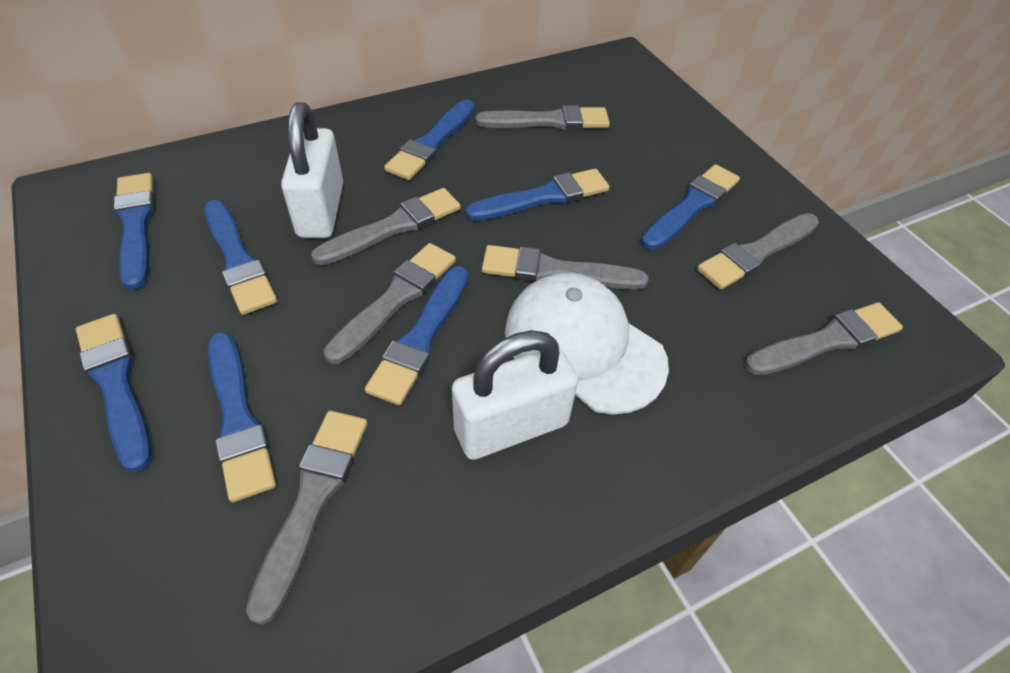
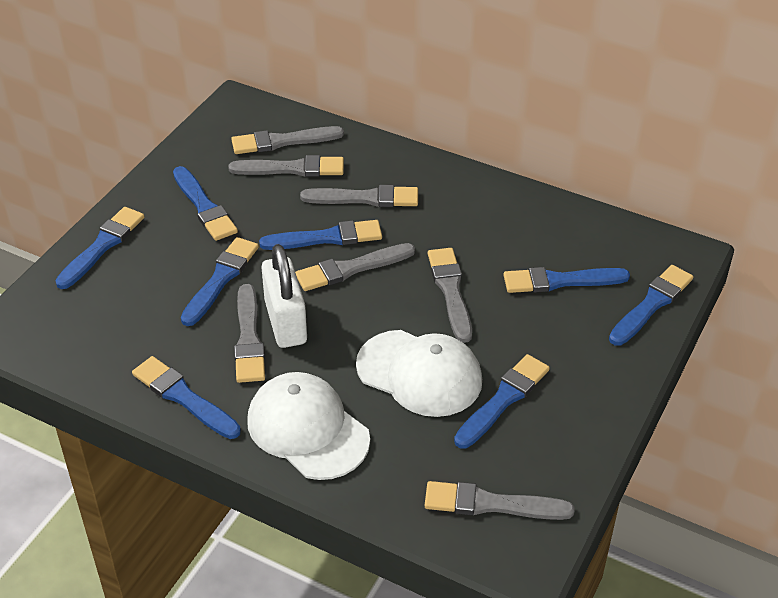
white cap: [505,273,669,415] = 1 -> [247,372,370,480] [356,330,482,417] = 2
white padlock: [281,102,343,238] [452,330,578,460] = 2 -> [262,244,307,348] = 1

